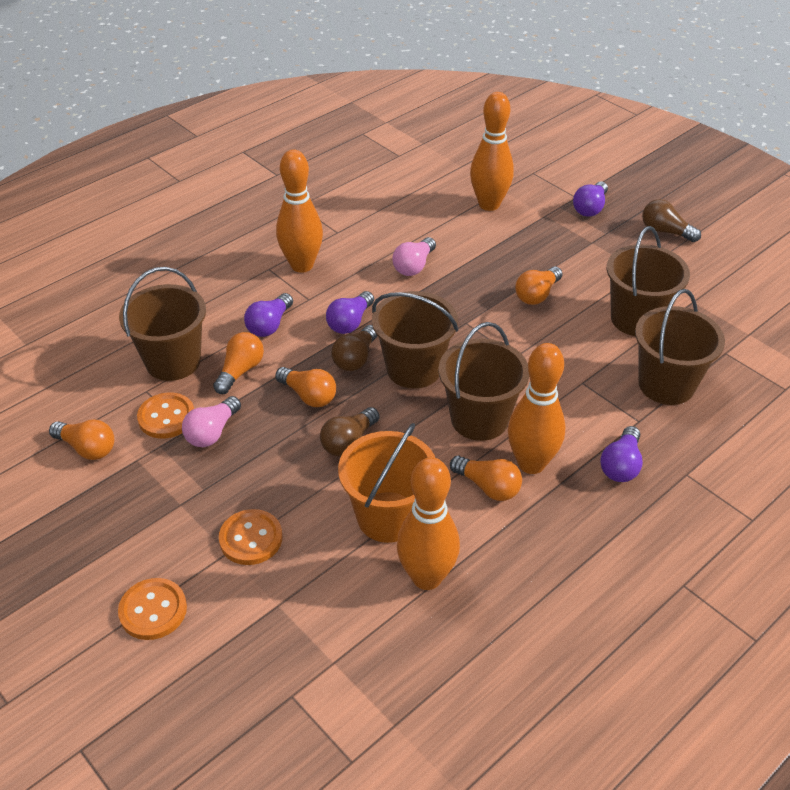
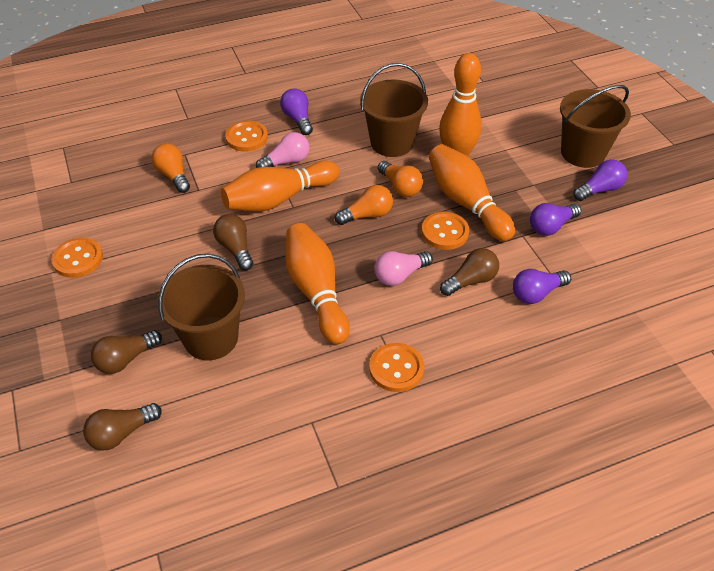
brown bucket: [119,267,206,381] [372,291,458,388] [438,322,529,441] [607,226,690,336] [635,289,725,405] = 5 -> [157,254,245,360] [360,63,428,157] [560,85,631,168] = 3
brown light bulb: [320,407,380,457] [331,325,377,371] [642,199,701,242] = 3 -> [83,403,162,450] [91,330,162,374] [213,214,253,270] [440,248,499,296] = 4
orange bucket: [338,423,435,543] = 1 -> none = 0
orange button: [118,578,187,640] [137,393,194,438] [219,509,282,565] = 3 -> [51,237,103,278] [225,121,268,152] [369,343,424,392] [422,212,469,250] = 4
orange light bulb: [49,419,114,460] [213,332,264,394] [275,367,336,407] [450,456,522,501] [515,267,563,305] = 5 -> [152,143,190,193] [335,185,393,225] [378,161,423,197] = 3

